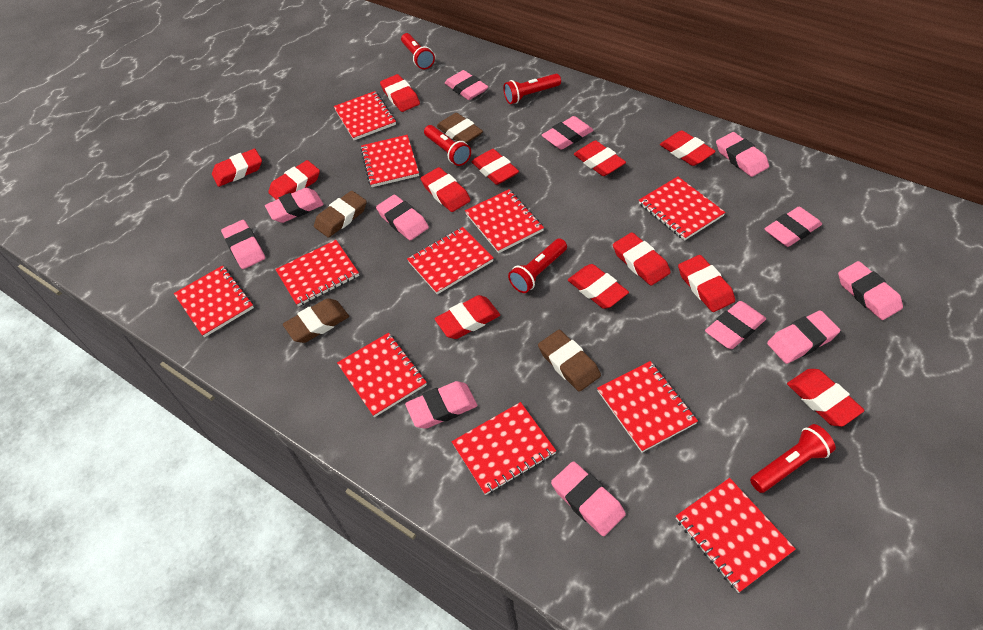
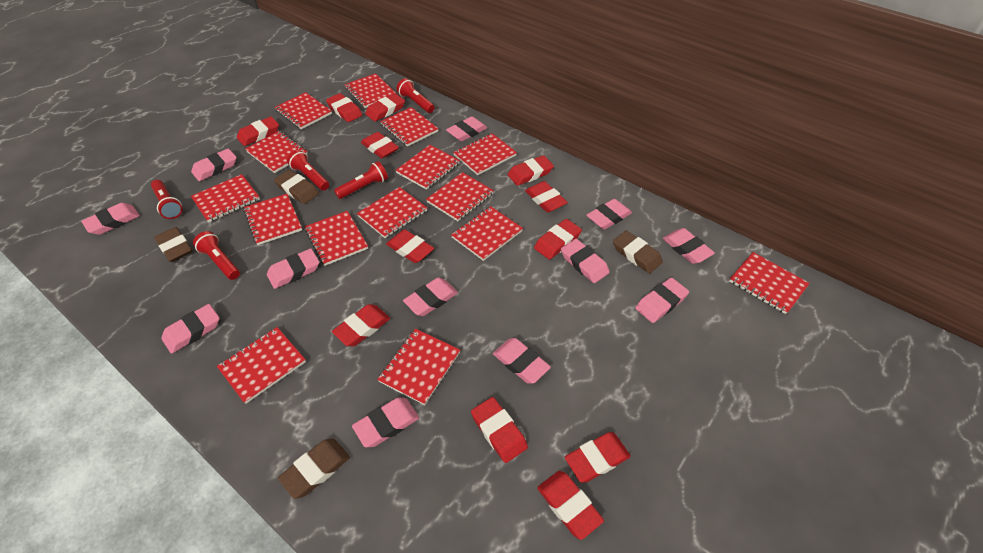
red notebook: [174,265,254,338] [275,240,359,306] [334,91,396,140] [337,333,427,417] [360,135,419,187] [407,227,493,294] [452,402,556,495] [465,189,544,253] [597,361,698,453] [639,176,725,240] [676,478,796,593] = 11 -> [191,174,260,223] [217,327,306,404] [244,194,302,245] [245,131,308,173] [275,92,332,129] [305,211,368,266] [344,73,395,108] [357,187,427,238] [377,329,460,405] [380,107,438,146] [396,145,460,190] [426,172,494,221] [451,206,523,261] [453,133,517,175] [729,252,810,314] = 15

